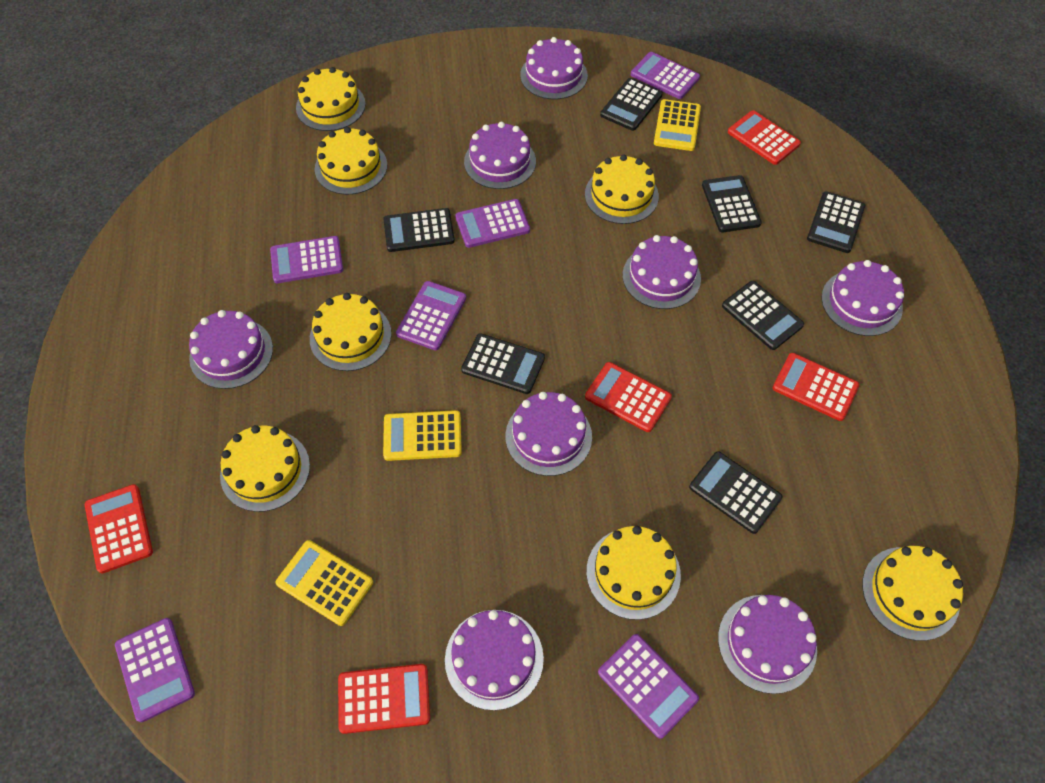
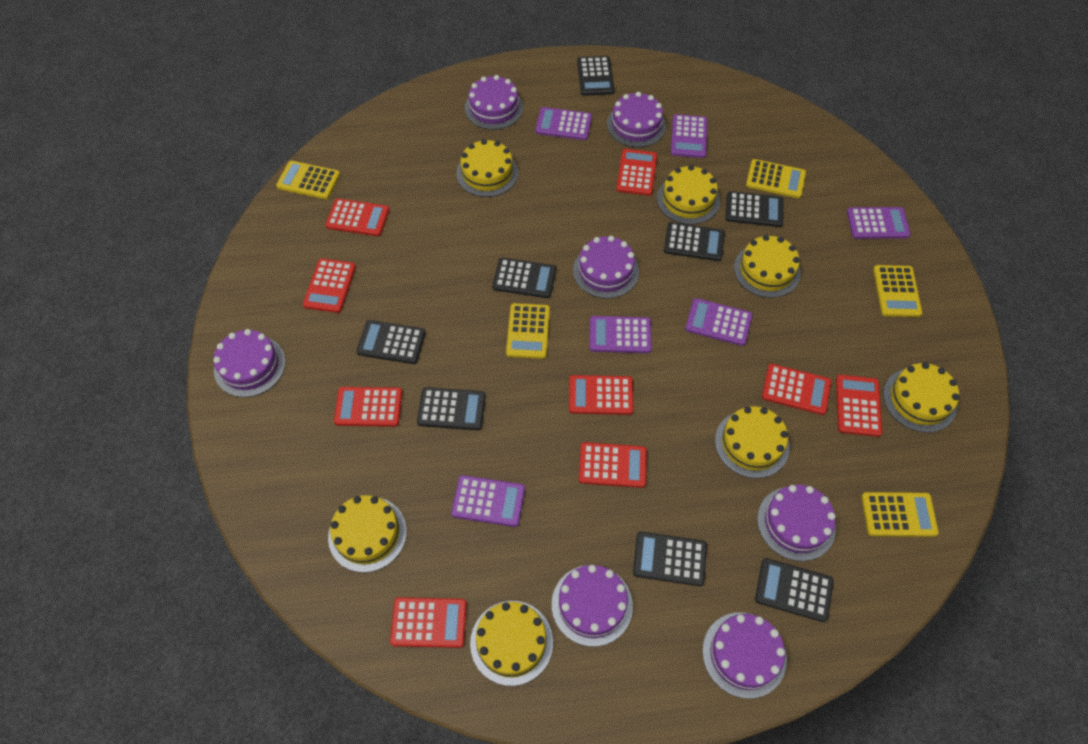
black calculator: [383,208,455,252] [461,333,545,394] [600,78,663,131] [689,451,782,534] [702,175,762,233] [722,281,804,350] [807,191,865,253] = 7 -> [357,320,426,364] [417,387,486,430] [492,258,556,298] [577,56,615,96] [633,532,707,586] [664,222,725,261] [726,191,784,227] [755,558,833,622] = 8
purple cake: [189,310,273,389] [445,610,544,711] [464,122,536,189] [505,392,592,476] [520,37,588,99] [623,235,701,309] [718,595,817,694] [822,260,904,336] = 8 -> [213,329,286,397] [465,75,523,130] [552,565,633,647] [573,236,639,299] [607,92,666,147] [702,612,787,699] [757,485,836,561] = 7
red calculator: [85,484,153,573] [338,664,430,734] [585,362,672,432] [728,110,801,165] [773,353,860,421] = 5 -> [303,258,356,313] [326,198,389,236] [334,387,402,427] [390,597,467,648] [569,375,634,415] [579,442,647,488] [616,149,657,196] [762,364,831,415] [836,375,882,437] = 9
yellow calculator: [276,540,373,626] [383,410,462,461] [654,99,701,151] = 3 -> [276,161,340,199] [506,303,550,359] [746,159,806,198] [862,492,939,537] [873,265,922,317] = 5

